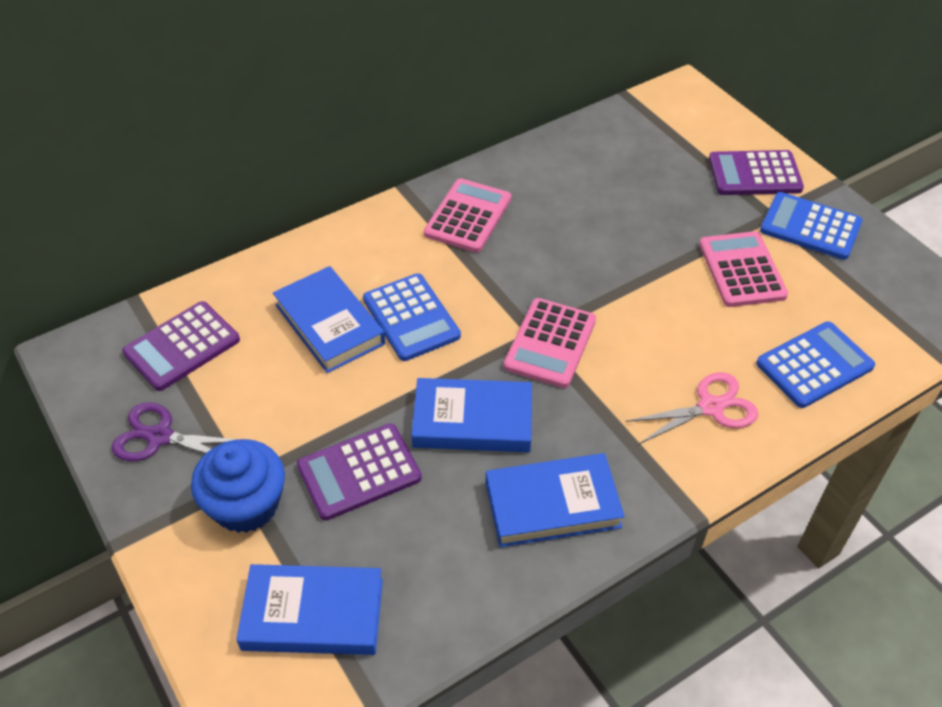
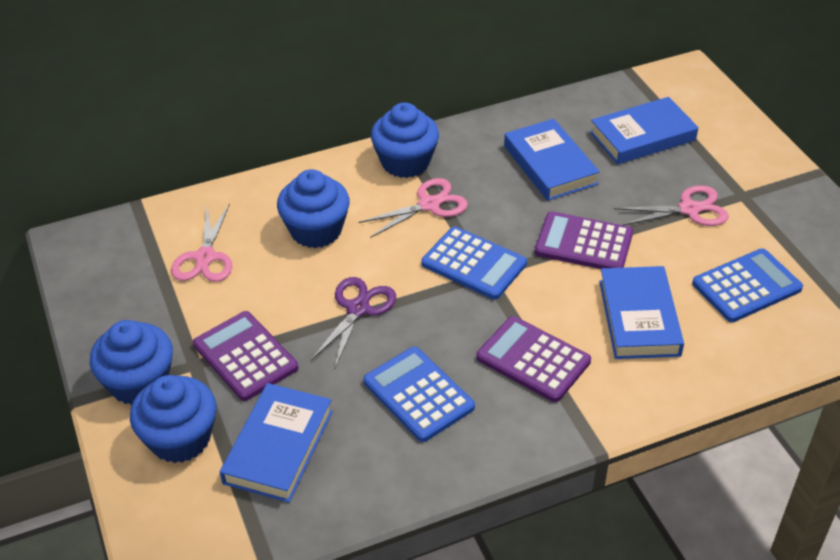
blue cupcake: [191,439,285,533] = 1 -> [90,320,173,405] [130,375,216,463] [277,169,350,248] [371,102,439,178] = 4
pink calculator: [424,178,511,253] [504,298,596,388] [699,231,788,307] = 3 -> none = 0
pink scissors: [625,372,758,445] = 1 -> [171,203,232,282] [359,178,468,238] [614,185,729,226] = 3

